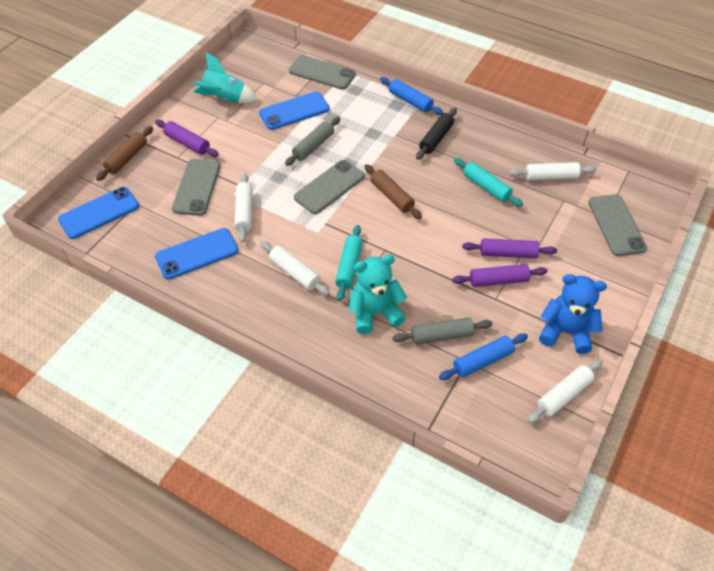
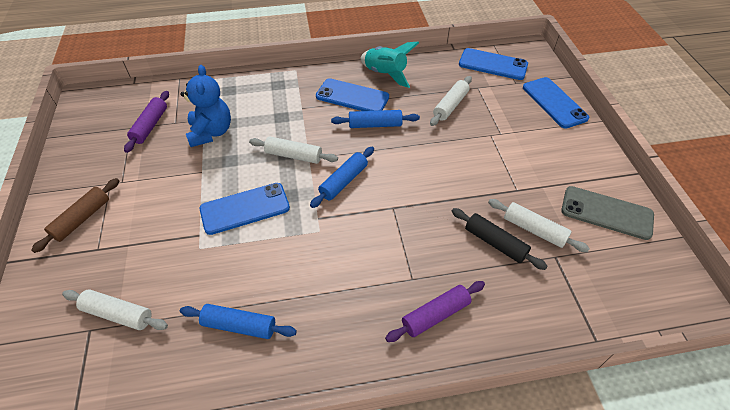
blue phone: [58,187,139,239] [155,228,239,280] [259,92,330,130] = 3 -> [200,183,290,235] [316,78,389,111] [459,48,528,80] [523,77,589,129] = 4
blue rolling pin: [380,77,443,115] [439,333,528,380] = 2 -> [180,304,297,339] [310,147,374,208] [331,110,420,128] = 3
brown rolling pin: [96,126,153,181] [364,164,422,219] = 2 -> [31,178,119,253] = 1
grey phone: [172,159,221,216] [289,55,356,89] [294,160,365,214] [588,194,647,256] = 4 -> [561,186,654,240] = 1
grey rolling pin: [285,117,340,166] [393,317,492,345] = 2 -> none = 0
purple rolling pin: [155,120,219,157] [452,264,547,287] [462,238,557,258] = 3 -> [124,91,169,153] [385,281,485,342] = 2
turquoise rolling pin: [335,225,363,301] [454,158,523,207] = 2 -> none = 0
turquoise teddy bear: [349,255,407,334] = 1 -> none = 0

